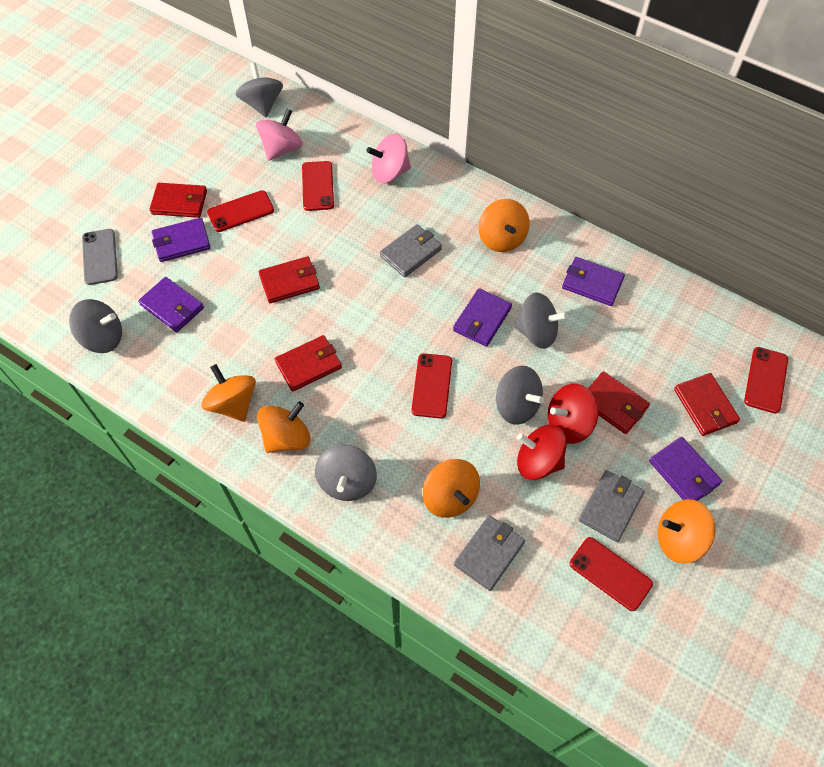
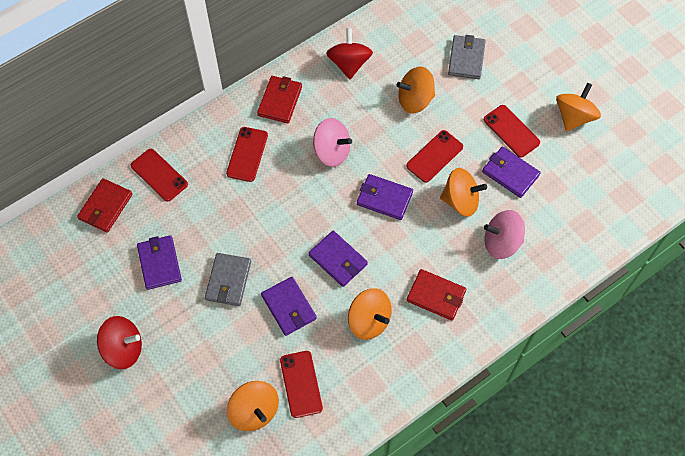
grey phone: [82,229,118,285] = 1 -> none = 0
grey spinning top: [69,299,122,353] [236,63,283,117] [315,445,377,501] [496,366,544,425] [514,293,568,349] = 5 -> none = 0
grey wallet: [380,224,442,277] [454,515,525,591] [579,470,645,542] = 3 -> [205,253,251,306] [448,35,486,79] = 2
red wallet: [150,183,207,218] [259,256,320,303] [275,335,342,392] [588,371,650,434] [674,373,740,436] = 5 -> [77,178,132,233] [257,76,302,123] [407,269,466,321] = 3

